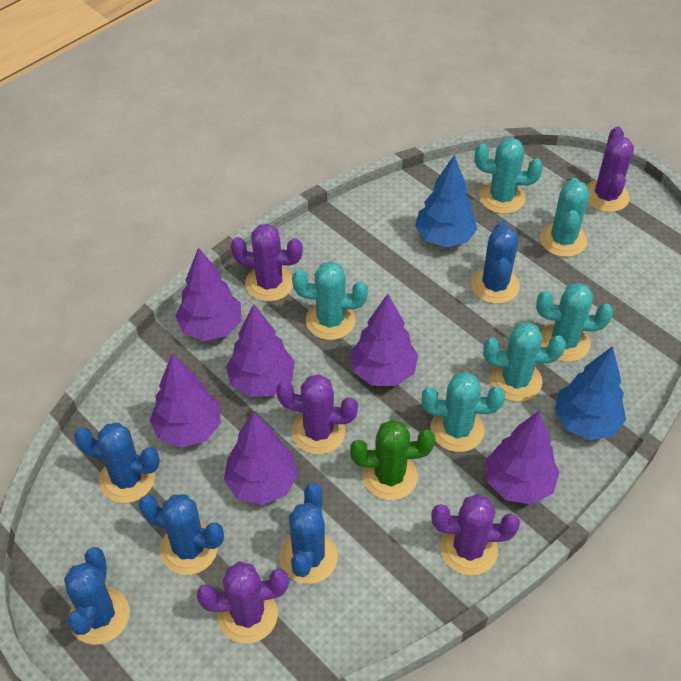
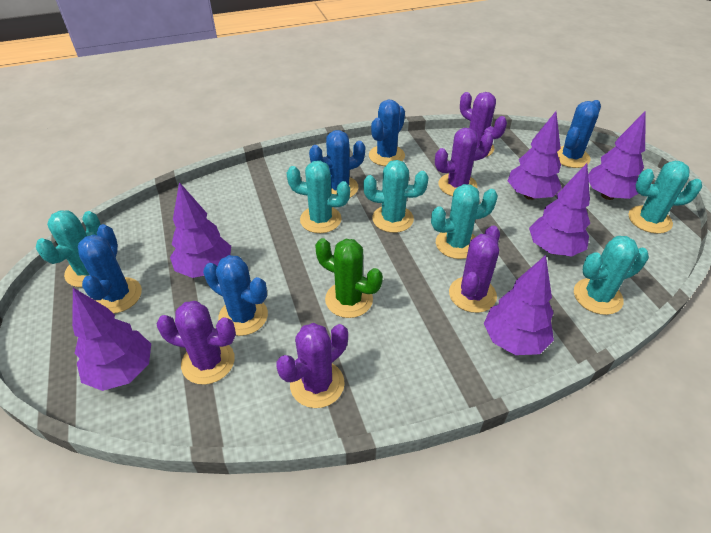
blue tree: [415,155,477,247] [554,346,626,440] = 2 -> none = 0

